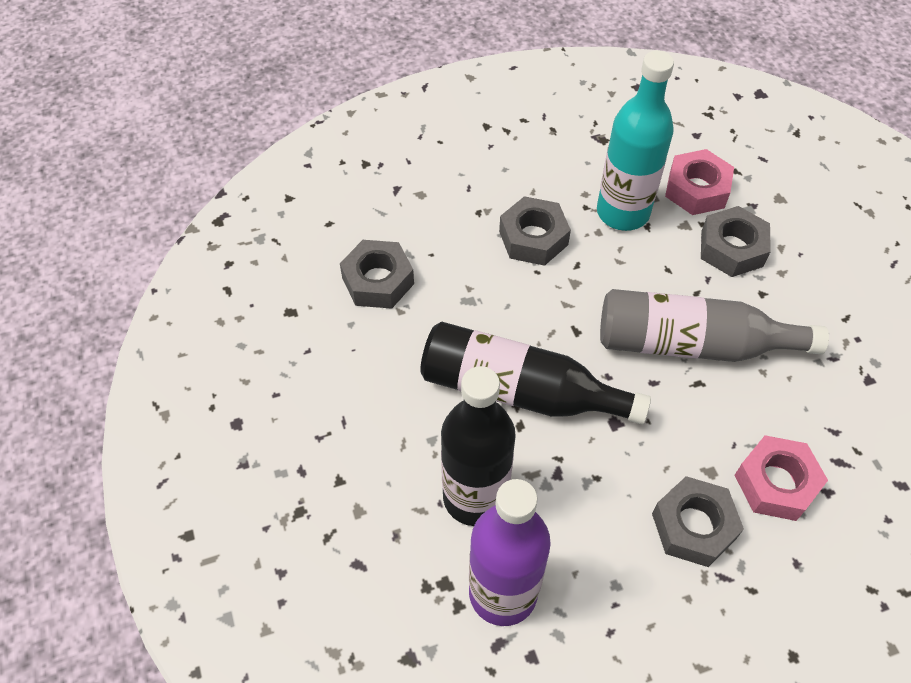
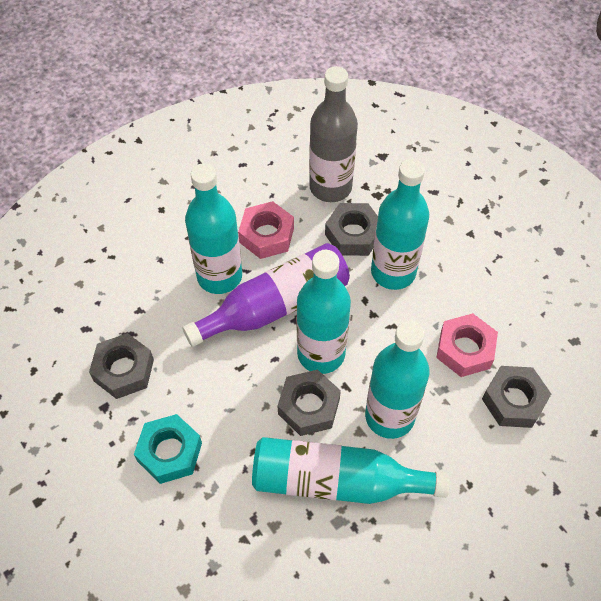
black bottle: [420,322,651,424] [441,366,516,526] = 2 -> none = 0
turquoise bottle: [597,50,674,231] = 1 -> [185,163,242,294] [252,437,450,504] [297,250,351,374] [365,321,429,439] [371,159,429,290] = 5
turquoise nut: none = 0 -> [134,414,202,484] = 1

